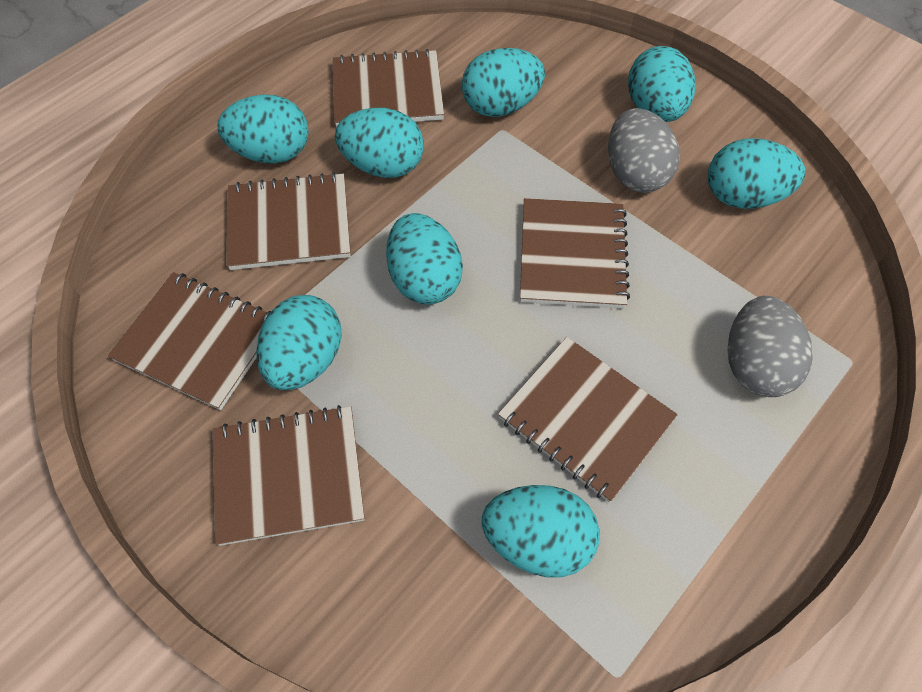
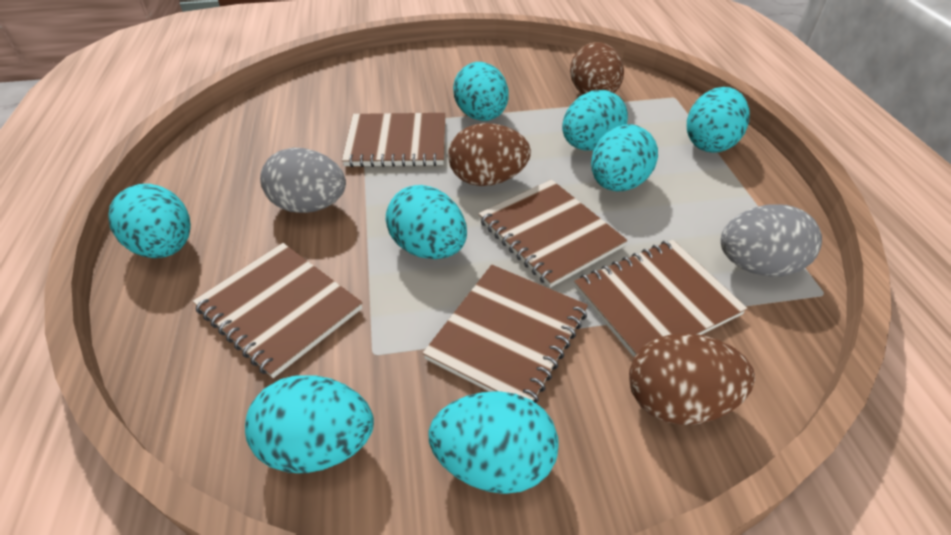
brown egg: none = 0 -> [448,123,531,186] [570,42,624,95] [629,333,755,425] = 3
brown notebook: [108,272,271,410] [213,405,365,546] [226,172,351,270] [332,49,444,127] [498,337,678,502] [520,198,630,308] = 6 -> [193,243,362,378] [342,113,446,167] [423,265,588,403] [478,180,628,288] [574,240,748,357] = 5

